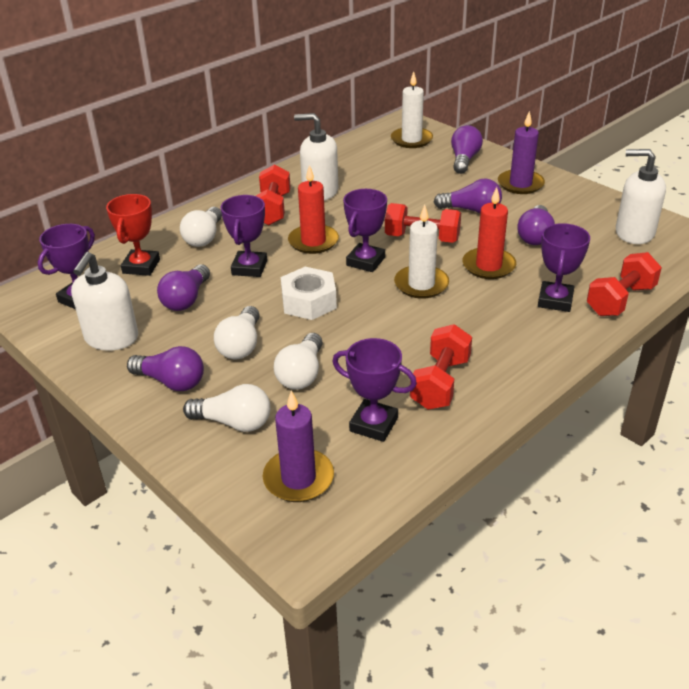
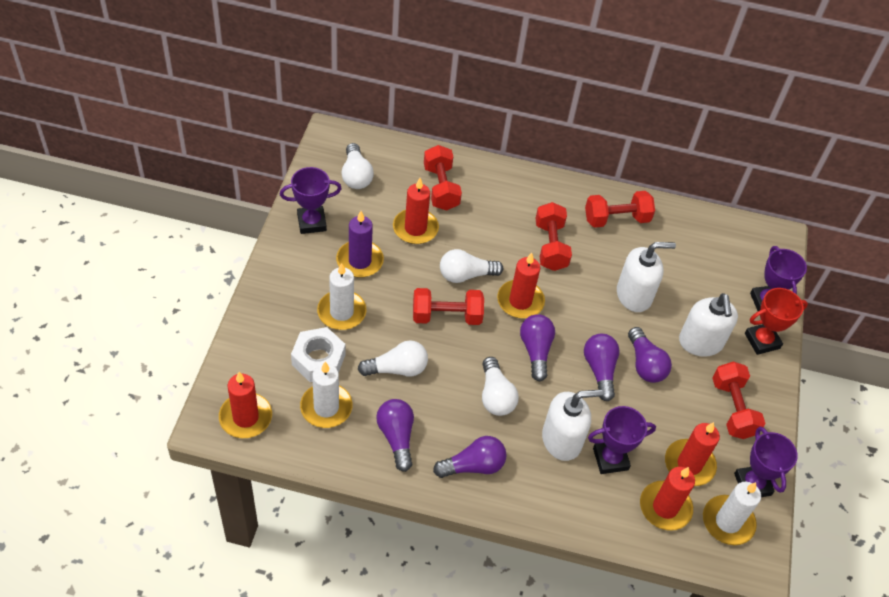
purple candle: [263,391,334,502] [498,111,545,194] = 2 -> [336,211,384,277] = 1
purple trophy: [38,224,95,309] [221,195,267,277] [332,338,417,442] [343,189,387,272] [538,223,590,312] = 5 -> [280,167,342,234] [588,406,656,474] [734,426,798,497] [750,246,807,311] = 4
red candle: [288,165,339,254] [462,187,516,279] = 2 -> [219,372,272,438] [393,178,439,244] [497,253,545,318] [640,467,695,531] [665,422,720,486] = 5
red dumbbell: [256,165,291,225] [385,203,461,243] [410,324,472,410] [587,252,662,316] = 4 -> [413,288,484,325] [424,145,462,211] [535,202,572,271] [585,191,655,228] [712,361,765,439] = 5
white candle: [391,72,433,148] [394,205,449,299] = 2 -> [300,362,353,428] [317,263,366,330] [703,482,761,545] = 3

